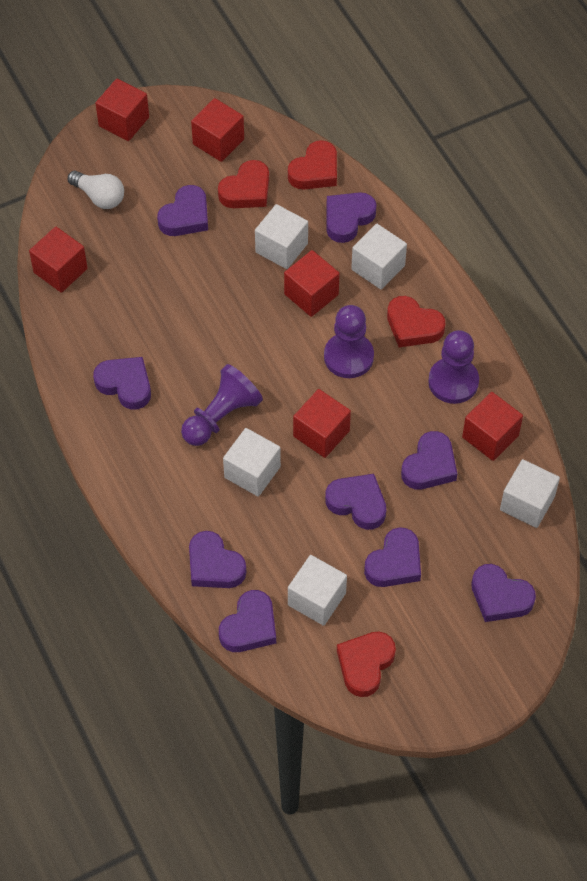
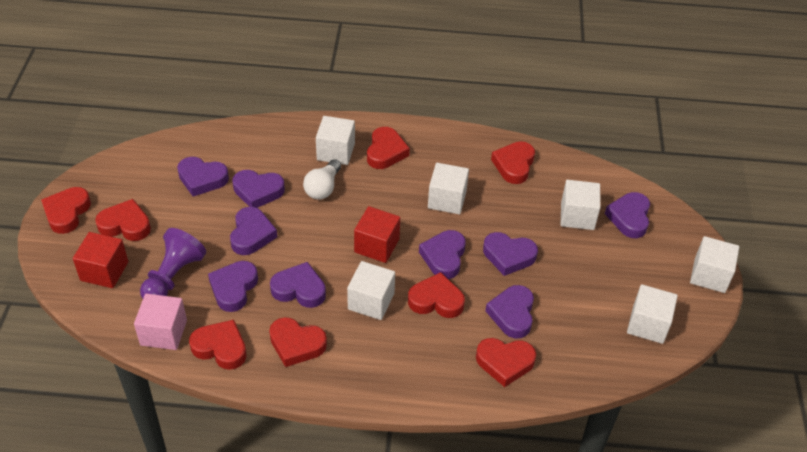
pink cube: none = 0 -> [134,294,187,350] = 1
purple pawn: [181,364,263,446] [324,305,374,378] [428,330,479,404] = 3 -> [140,228,206,299] = 1
red cube: [29,227,88,293] [95,79,149,141] [191,98,244,162] [284,250,340,317] [293,389,351,458] [462,392,523,461] = 6 -> [73,232,128,288] [354,206,400,263] = 2
red heart: [218,160,269,208] [288,140,337,189] [337,632,396,697] [387,296,445,347] = 4 -> [41,187,91,234] [95,199,151,241] [189,320,247,370] [269,317,327,367] [367,127,410,169] [408,272,465,318] [476,338,536,387] [491,141,535,184] = 8
white cube: [223,428,281,497] [255,204,308,269] [288,555,347,626] [351,224,407,290] [500,459,560,528] = 5 -> [316,116,355,165] [347,261,395,320] [428,163,469,214] [561,180,600,230] [627,284,678,344] [690,236,739,293] = 6

